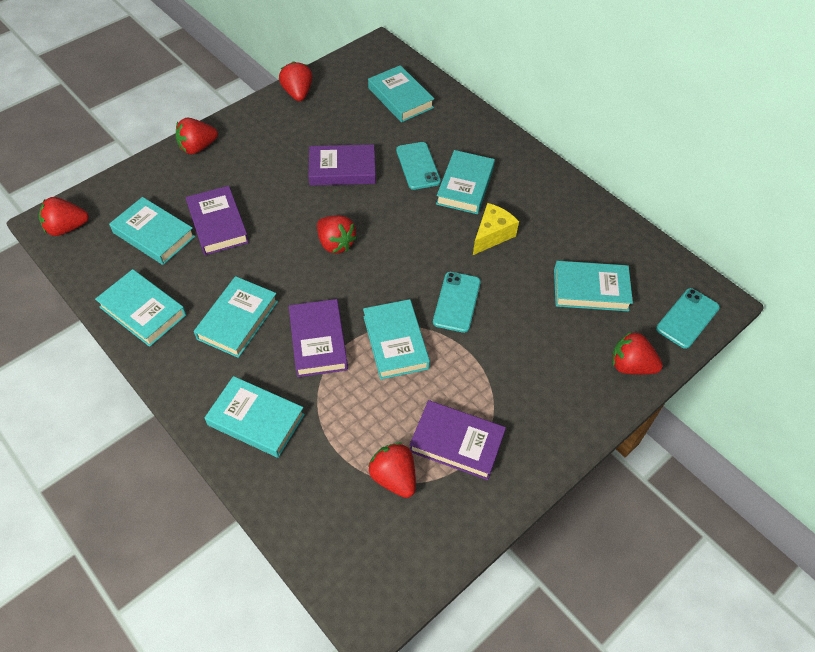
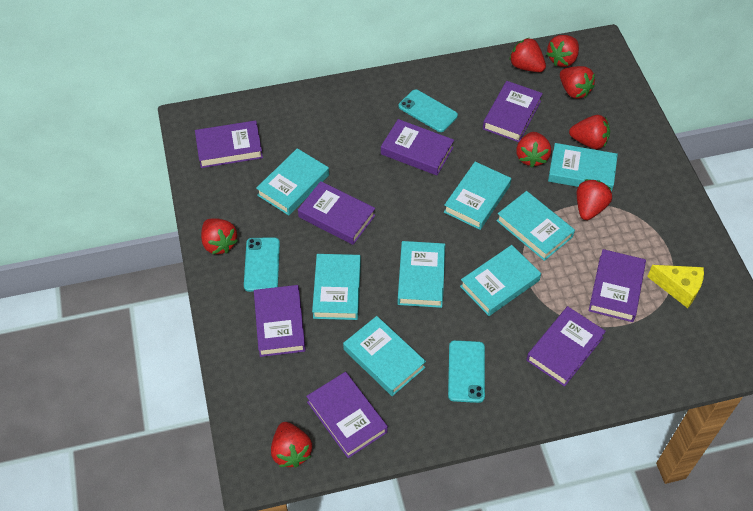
purple book: [186,186,249,255] [289,299,348,377] [308,144,376,186] [410,400,506,480] = 4 -> [195,120,263,168] [254,285,306,357] [298,181,375,245] [306,372,388,458] [381,119,454,175] [483,81,543,142] [526,306,606,387] [589,249,646,322] = 8
red strawberry: [39,197,89,236] [176,118,218,154] [279,61,313,101] [317,215,357,254] [368,443,416,498] [612,331,663,375] = 6 -> [201,218,238,254] [271,422,312,467] [509,38,546,72] [516,132,551,168] [547,35,579,67] [560,66,595,99] [569,115,610,149] [577,179,612,220] = 8

